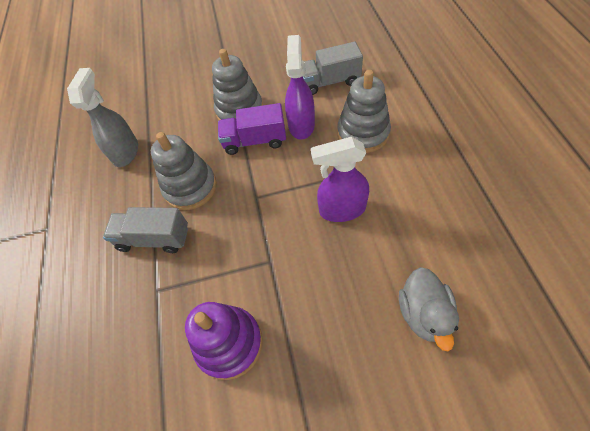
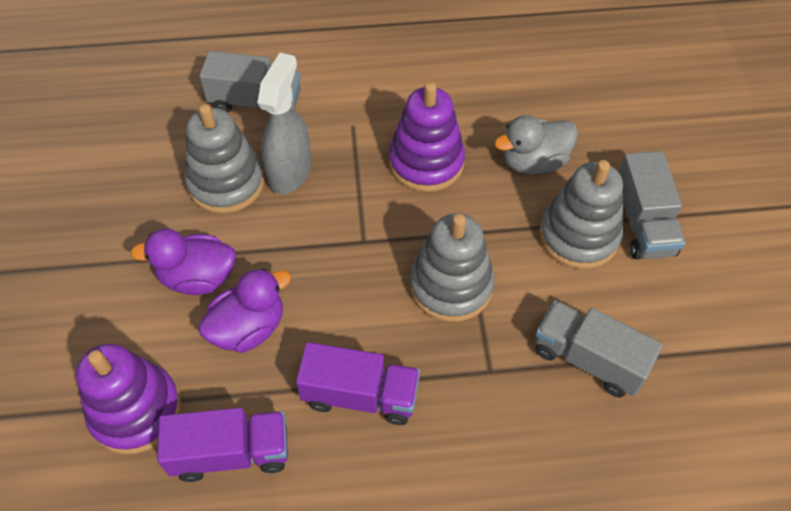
grey truck: [103,207,188,253] [303,42,363,95] = 2 -> [199,51,301,113] [535,300,663,397] [619,151,686,260] = 3
purple duck: none = 0 -> [130,228,236,295] [198,268,291,353] = 2
purple spray bottle: [285,35,315,140] [311,137,369,222] = 2 -> none = 0
purple stacking toy: [185,302,263,380] = 1 -> [76,344,181,454] [389,82,465,192] = 2
purple truck: [218,103,286,155] = 1 -> [157,407,288,482] [296,342,420,425] = 2

